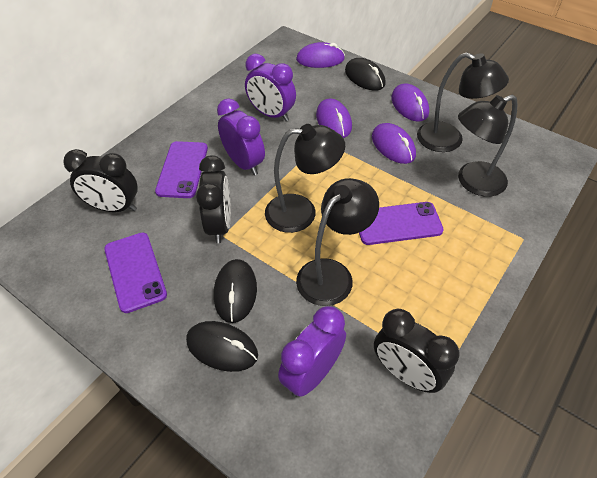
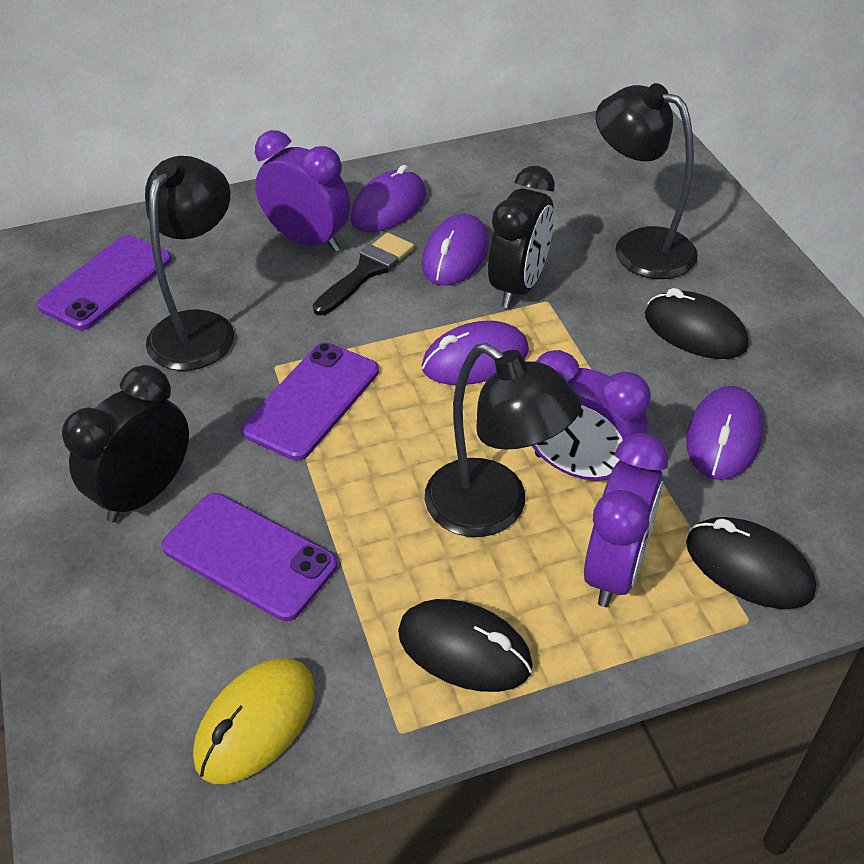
black brush: none = 0 -> [313,232,414,315] = 1
black clock: [63,149,138,212] [196,155,231,243] [374,309,460,393] = 3 -> [62,365,189,523] [488,166,555,308] = 2
black lamp: [265,124,345,233] [296,178,379,306] [417,52,509,152] [458,95,518,197] = 4 -> [145,156,234,371] [425,343,582,537] [596,83,698,279] = 3
yellow mouse: none = 0 -> [193,658,315,784] = 1

